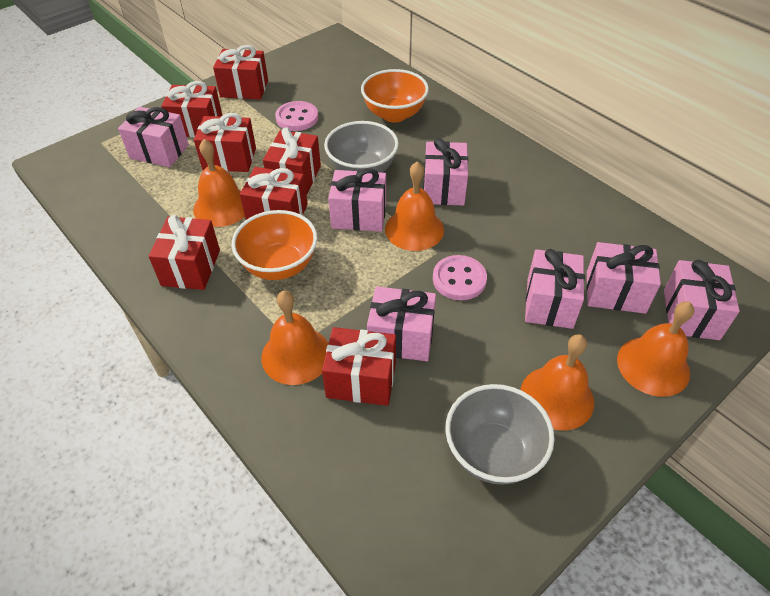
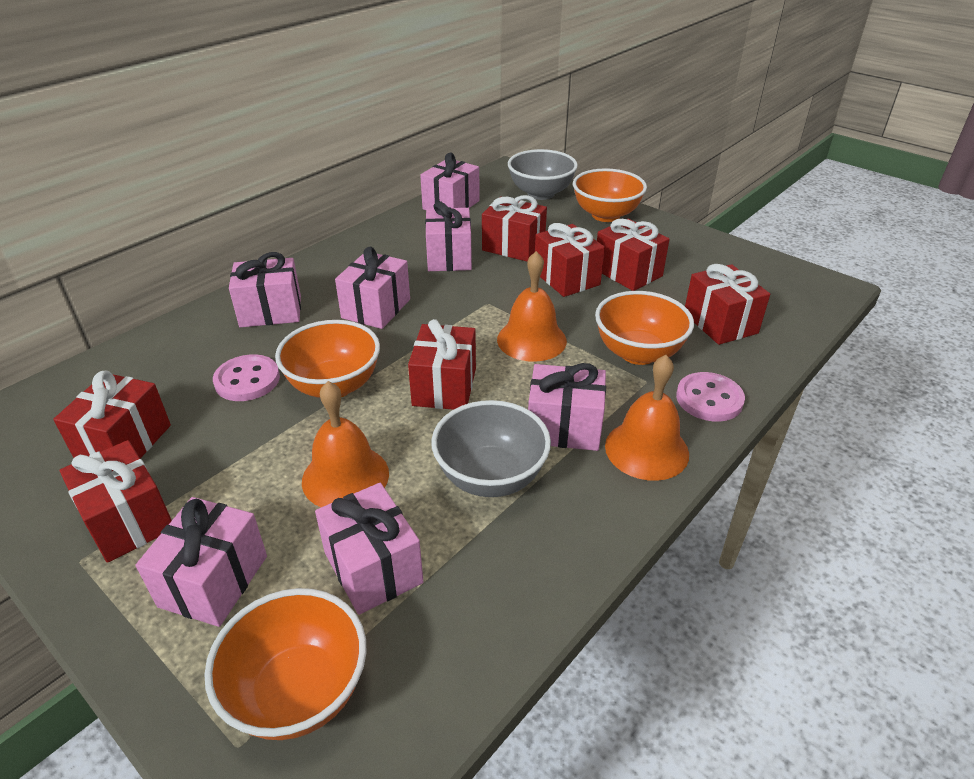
orange bell: [193,139,245,227] [261,291,329,385] [385,161,444,251] [521,334,594,430] [617,302,694,397] = 5 -> [302,381,389,507] [497,251,567,362] [605,355,689,481] = 3
orange bowl: [231,210,317,280] [361,69,429,123] = 2 -> [204,588,366,740] [275,320,380,398] [573,168,647,222] [595,291,694,365] = 4

